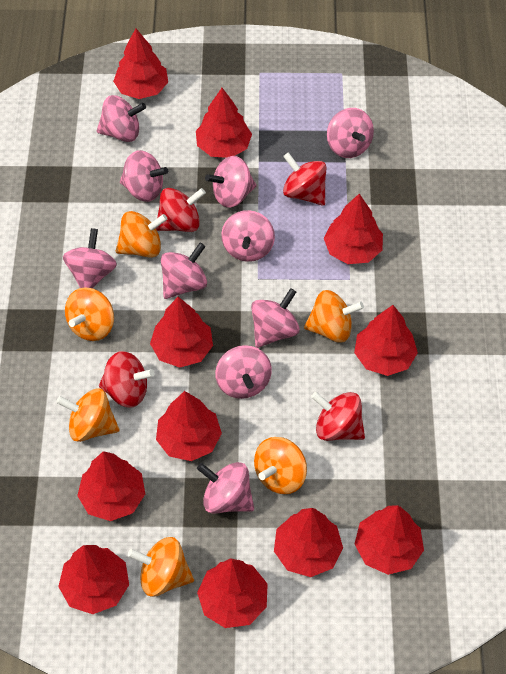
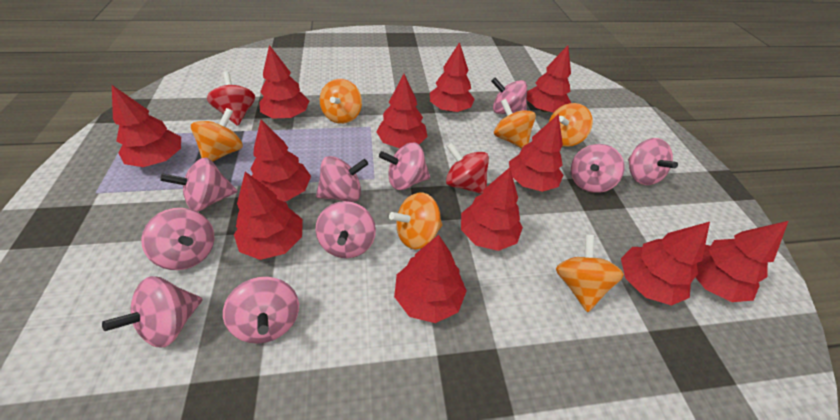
red spinning top: [99,351,155,408] [156,188,206,232] [283,152,326,206] [311,392,365,441] = 4 -> [207,72,255,126] [446,143,489,194] = 2
red tree: [58,545,129,614] [77,451,145,521] [113,28,168,99] [150,297,213,368] [156,391,222,461] [196,88,252,158] [197,558,268,628] [274,508,343,577] [324,194,383,264] [354,305,418,376] [355,505,424,575] = 11 -> [112,85,181,167] [234,172,303,260] [250,120,311,201] [259,45,309,118] [377,74,428,148] [394,235,467,323] [430,42,475,112] [461,167,523,251] [509,114,563,192] [527,45,571,113] [621,222,710,306] [695,221,788,302] = 12

